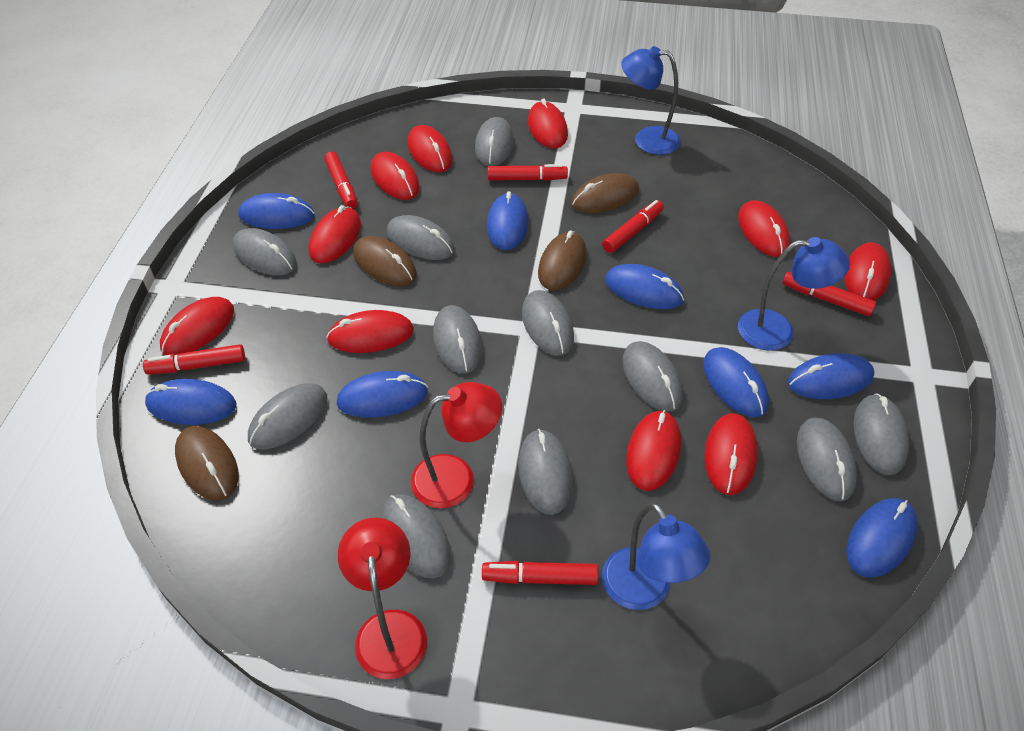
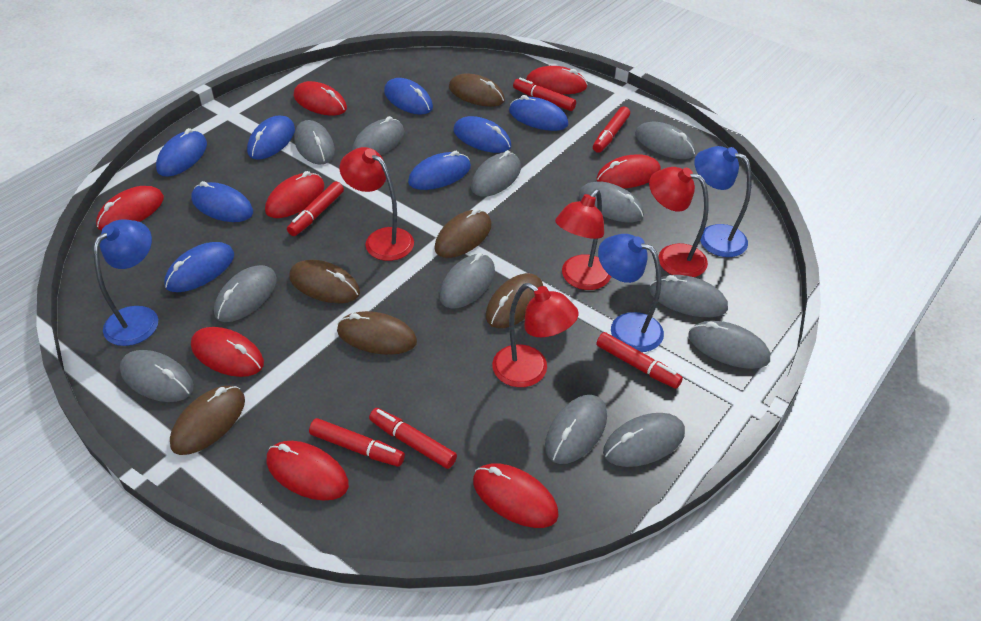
brown mouse: [175,426,239,500] [353,236,417,286] [538,230,587,290] [571,173,639,213] = 4 -> [170,386,245,455] [289,260,360,303] [337,311,417,355] [434,208,492,258] [449,74,505,107] [486,273,543,328] = 6
grey mouse: [233,228,297,276] [248,383,327,450] [381,494,451,578] [387,215,455,260] [433,305,482,373] [475,117,514,166] [518,429,572,515] [522,290,574,356] [622,341,683,412] [797,418,857,501] [854,393,909,475] = 11 -> [120,350,194,402] [214,265,277,322] [294,120,335,165] [352,116,404,155] [440,253,495,309] [471,150,521,197] [545,395,607,464] [579,181,644,223] [603,413,685,467] [635,121,695,159] [650,275,728,317] [688,321,770,369] = 12
red lamp: [338,518,427,679] [411,382,502,508] = 2 -> [340,147,414,261] [492,283,579,387] [555,189,611,290] [649,167,709,277] = 4
red mouse: [160,297,234,355] [309,205,361,263] [326,310,414,353] [371,152,420,200] [408,125,452,172] [528,98,568,149] [626,410,681,491] [704,413,758,495] [738,200,790,257] [844,242,891,300] = 10 -> [96,186,164,231] [191,327,264,377] [265,171,325,218] [266,441,349,501] [294,81,347,116] [473,463,559,528] [526,66,588,94] [596,154,661,188] = 8

